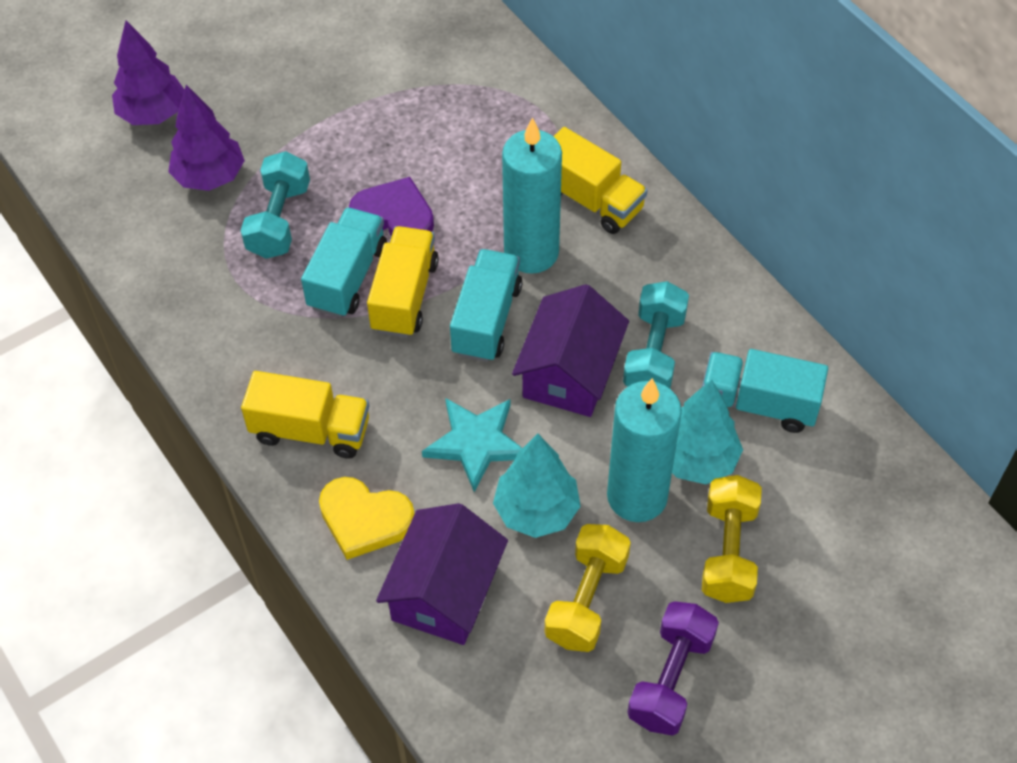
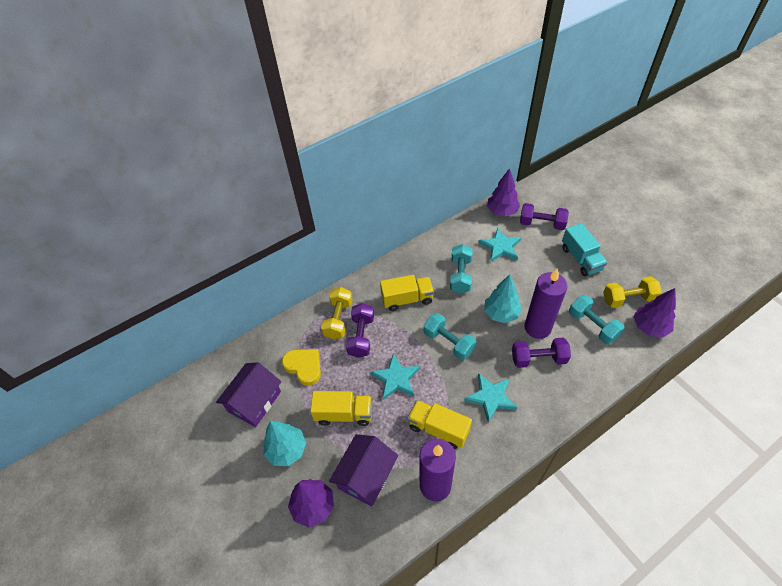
purple candle: none = 0 -> [420,439,456,501] [524,268,567,339] = 2
purple dumbbell: [627,601,719,736] = 1 -> [346,303,374,358] [512,338,571,368] [520,203,569,230] = 3
purple heart: [349,177,434,236] = 1 -> none = 0
purple tree: [112,20,185,125] [168,85,245,191] = 2 -> [288,479,334,527] [487,168,520,217] [633,288,676,337] = 3
turquoise candle: [502,117,562,274] [607,378,682,522] = 2 -> none = 0
turquoise dumbbell: [241,151,310,259] [623,281,689,388] = 2 -> [424,313,476,360] [450,244,473,294] [569,295,624,344] = 3
turquoise star: [422,398,522,492] = 1 -> [370,353,420,400] [464,373,517,423] [478,227,522,262] = 3
turquoise truck: [301,207,387,318] [450,249,523,362] [702,349,828,433] = 3 -> [562,223,608,276] = 1

